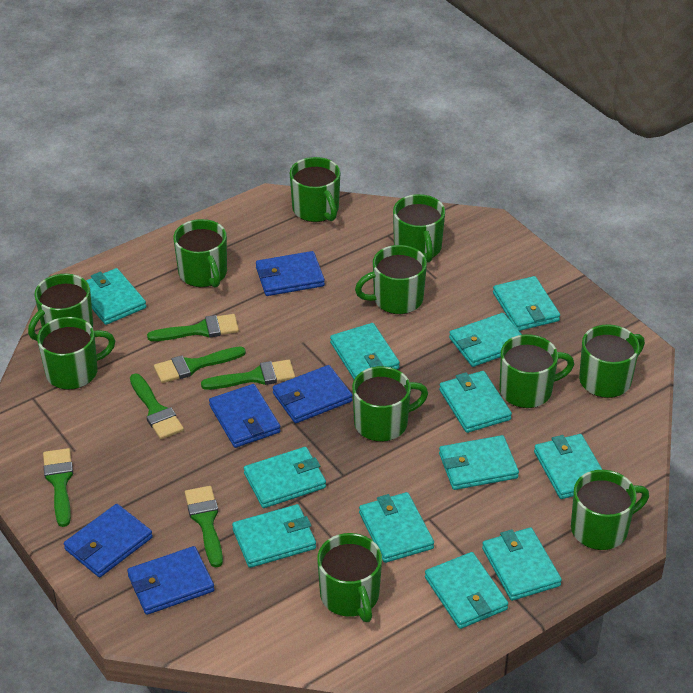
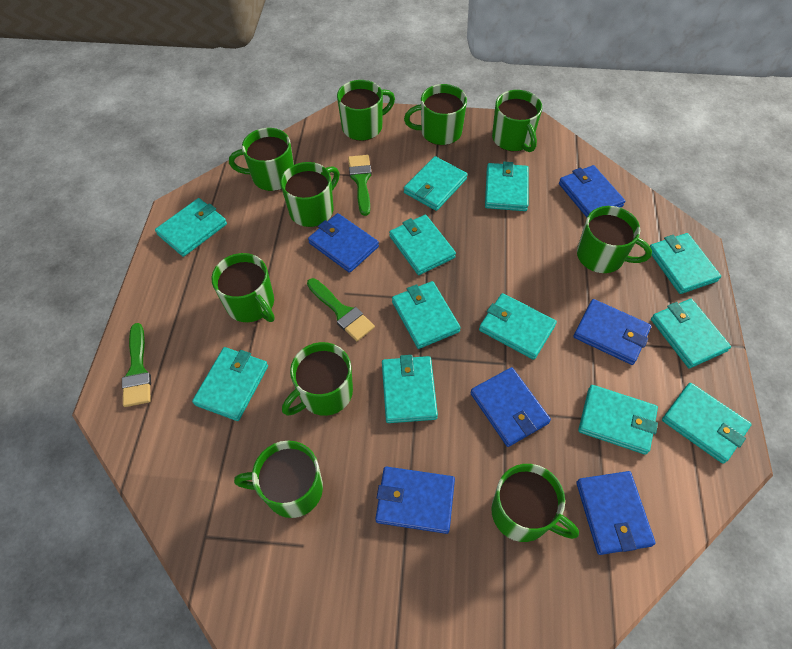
blue wallet: [64,504,153,577] [127,546,214,615] [209,384,281,448] [256,251,325,296] [273,365,353,423] = 5 -> [308,213,379,273] [375,466,455,534] [470,367,551,447] [559,165,625,217] [573,299,651,365] [576,471,656,555] = 6
green brush: [43,448,73,527] [130,374,184,439] [147,314,239,341] [154,346,246,383] [185,486,223,568] [201,359,295,390] = 6 -> [122,323,151,407] [307,278,375,341] [348,155,372,216] = 3
green mug: [28,274,93,341] [37,317,115,390] [173,219,227,288] [290,157,341,222] [317,533,382,622] [352,366,428,442] [355,245,427,314] [393,194,445,263] [499,334,574,408] [571,470,649,550] [579,324,645,398] = 11 -> [212,253,275,322] [229,128,294,191] [234,441,323,518] [280,162,339,227] [282,342,353,416] [337,80,395,141] [404,84,467,145] [491,464,579,542] [492,90,542,152] [577,206,652,273] = 10

